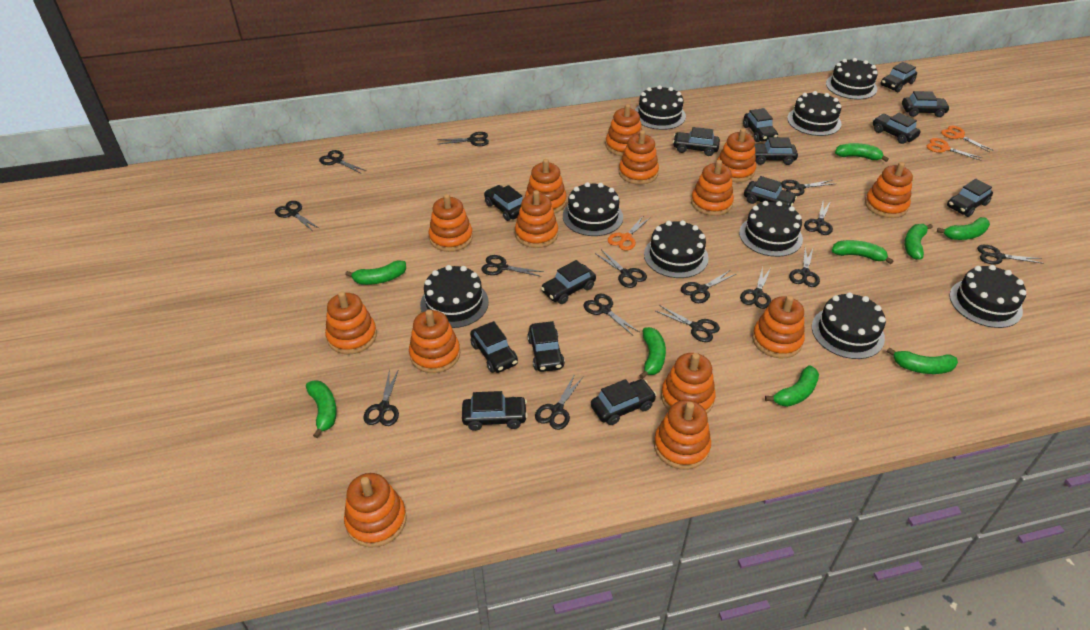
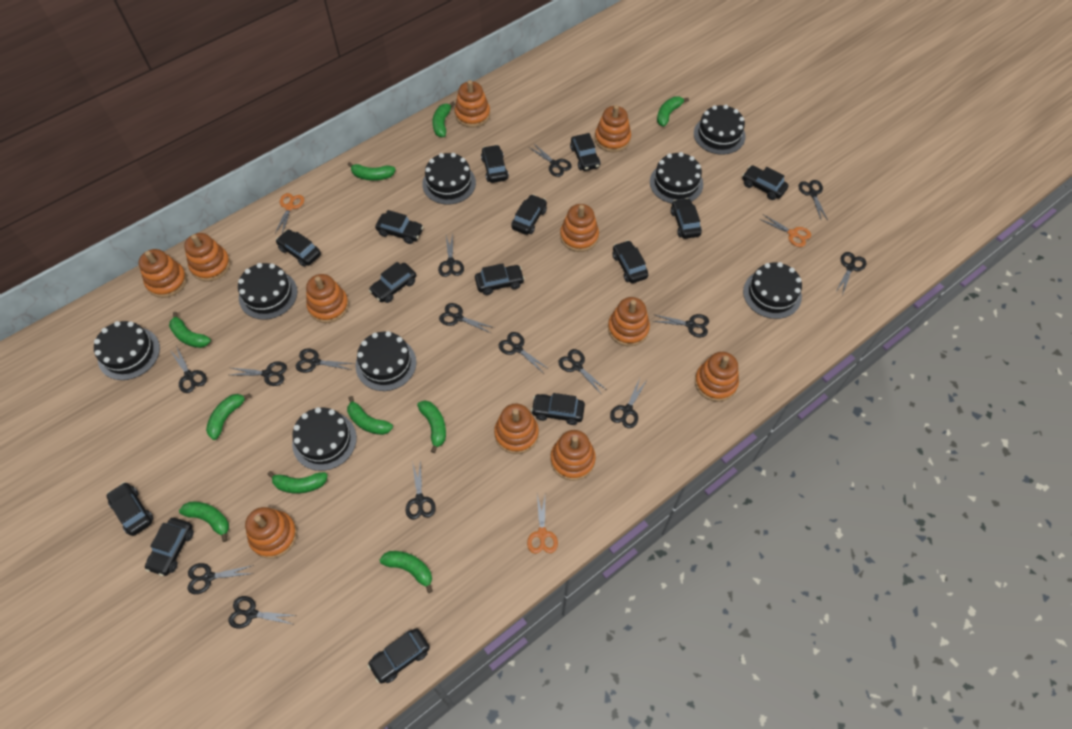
black cake: [420,265,489,328] [563,182,623,236] [635,85,686,130] [644,220,709,278] [739,201,803,257] [787,91,842,136] [812,292,886,359] [826,58,878,100] [949,265,1026,328] = 9 -> [94,321,160,380] [238,263,297,320] [292,407,357,471] [356,331,416,391] [422,153,476,205] [650,152,703,204] [694,105,745,155] [743,262,802,319] = 8
green banana: [306,380,337,438] [345,260,406,285] [639,327,666,379] [765,366,819,407] [832,240,894,264] [835,143,889,162] [887,347,958,374] [904,224,933,260] [937,217,990,240] = 9 -> [169,312,211,348] [179,502,229,542] [206,393,251,440] [267,471,328,494] [347,162,396,181] [347,396,393,435] [380,551,433,593] [417,400,446,453] [433,102,455,137] [657,96,689,127] = 10
orange stacking toy: [325,291,377,355] [344,473,407,547] [409,309,460,373] [429,194,473,252] [515,190,558,248] [525,159,567,214] [605,104,642,156] [619,130,659,185] [654,400,711,470] [661,353,716,413] [691,160,734,216] [717,128,756,182] [752,295,805,359] [865,162,913,218] = 14 -> [139,249,187,298] [184,233,231,282] [245,507,297,559] [306,274,349,323] [455,80,490,128] [494,403,539,454] [550,430,596,481] [560,204,599,252] [595,105,631,152] [608,297,650,346] [695,352,739,402] = 11

